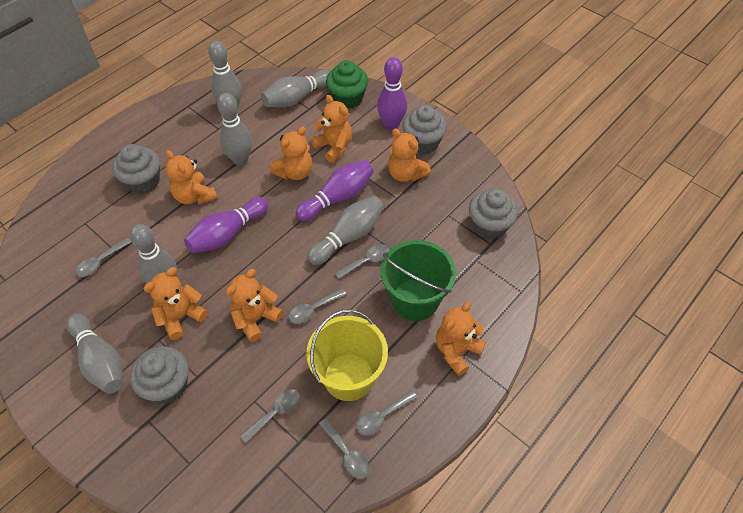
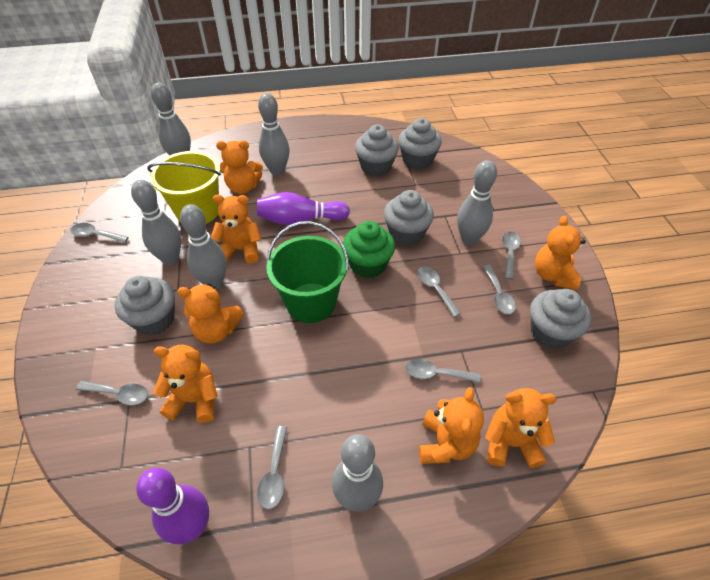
grey cupcake: [112,144,160,194] [130,346,189,404] [402,105,447,154] [469,189,518,239] = 4 -> [115,276,175,336] [355,125,399,176] [384,190,434,246] [398,118,442,169] [530,289,592,349] = 5
grey spoon: [76,237,131,277] [240,389,300,443] [288,288,347,324] [319,418,369,479] [334,244,390,279] [356,390,417,436] = 6 -> [70,223,129,243] [76,381,148,406] [257,426,287,510] [405,359,480,383] [418,267,461,317] [483,265,516,314] [502,232,521,280] = 7
purple bowling pin: [184,197,268,253] [296,160,374,221] [377,57,407,130] = 3 -> [136,468,209,544] [257,192,350,225] = 2

